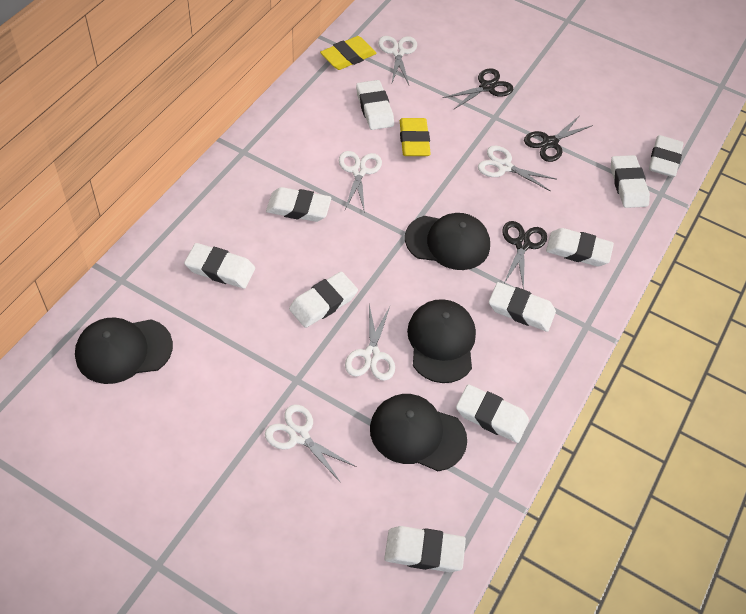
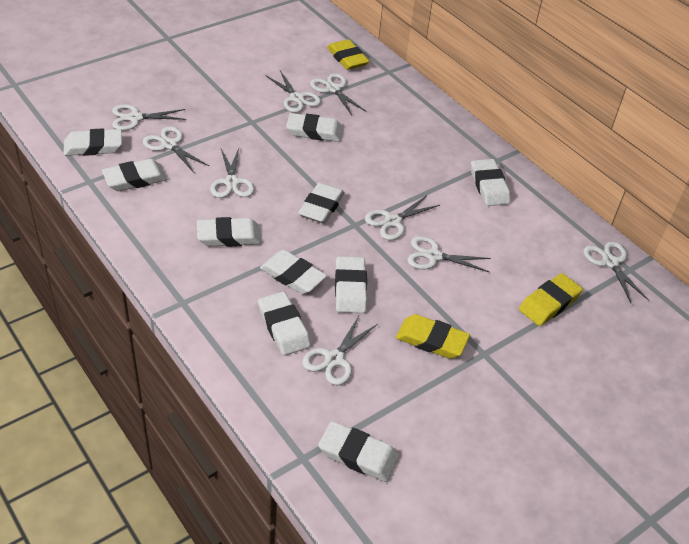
black cap: [75,317,173,384] [370,394,467,471] [405,213,490,270] [407,299,476,383] = 4 -> none = 0
black scissors: [443,68,513,110] [502,221,547,289] [524,116,593,162] = 3 -> none = 0
white scissors: [265,404,357,483] [339,151,382,213] [345,305,395,381] [378,36,417,85] [478,145,556,191] = 5 -> [112,104,186,130] [143,126,209,173] [210,148,254,198] [265,71,321,113] [302,316,378,385] [310,73,366,115] [365,195,440,240] [407,236,491,272] [583,241,649,303] = 9
yellow eraser: [320,36,377,70] [400,118,431,156] = 2 -> [327,39,370,70] [396,314,470,359] [519,273,583,326] = 3

